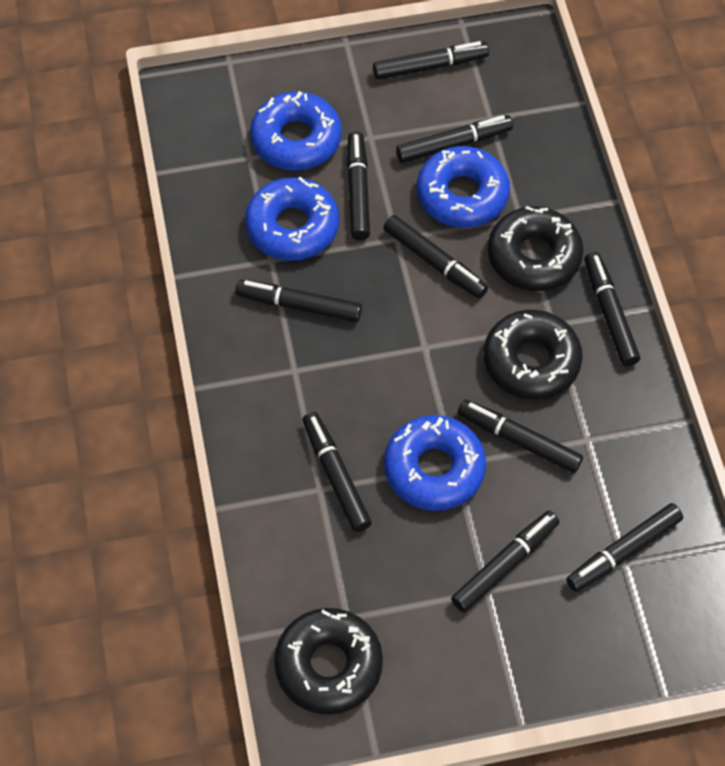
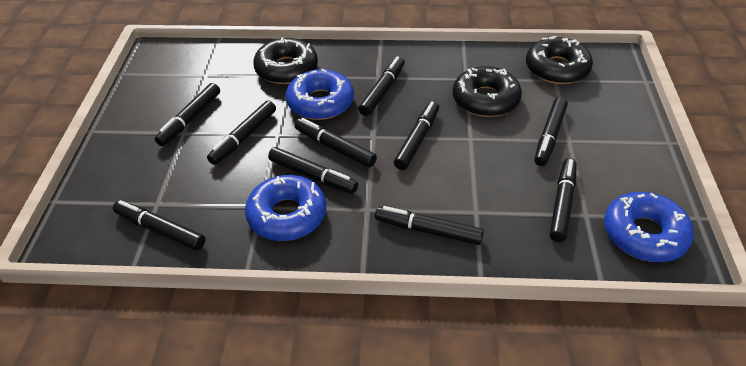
blue donut: [245,177,339,261] [250,91,342,171] [384,415,486,511] [417,146,510,228] = 4 -> [245,175,326,241] [286,69,354,120] [604,192,694,262] = 3

